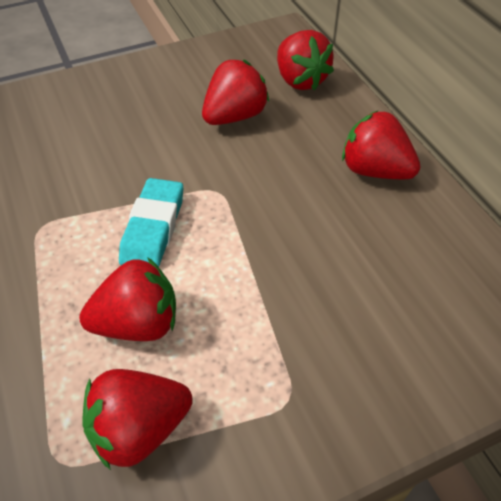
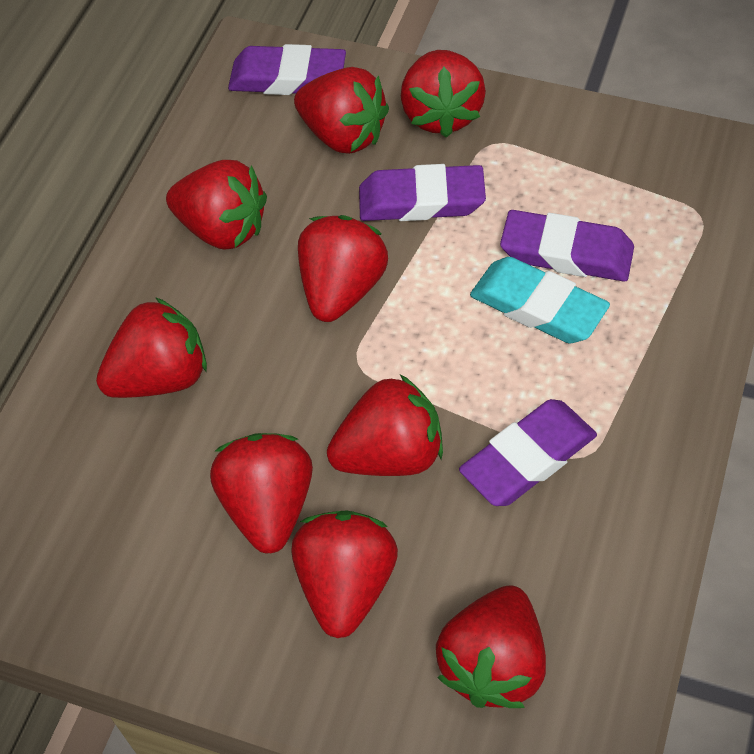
purple eraser: none = 0 -> [228,44,346,95] [359,164,486,221] [459,399,597,506] [500,210,634,282] = 4
red strawberry: [79,257,176,341] [82,369,193,470] [202,59,269,125] [277,30,334,90] [342,110,421,179] = 5 -> [96,297,207,398] [166,160,267,250] [210,433,313,553] [291,511,398,638] [294,67,389,154] [298,215,388,322] [327,375,443,476] [401,50,486,138] [436,586,546,708] = 9

